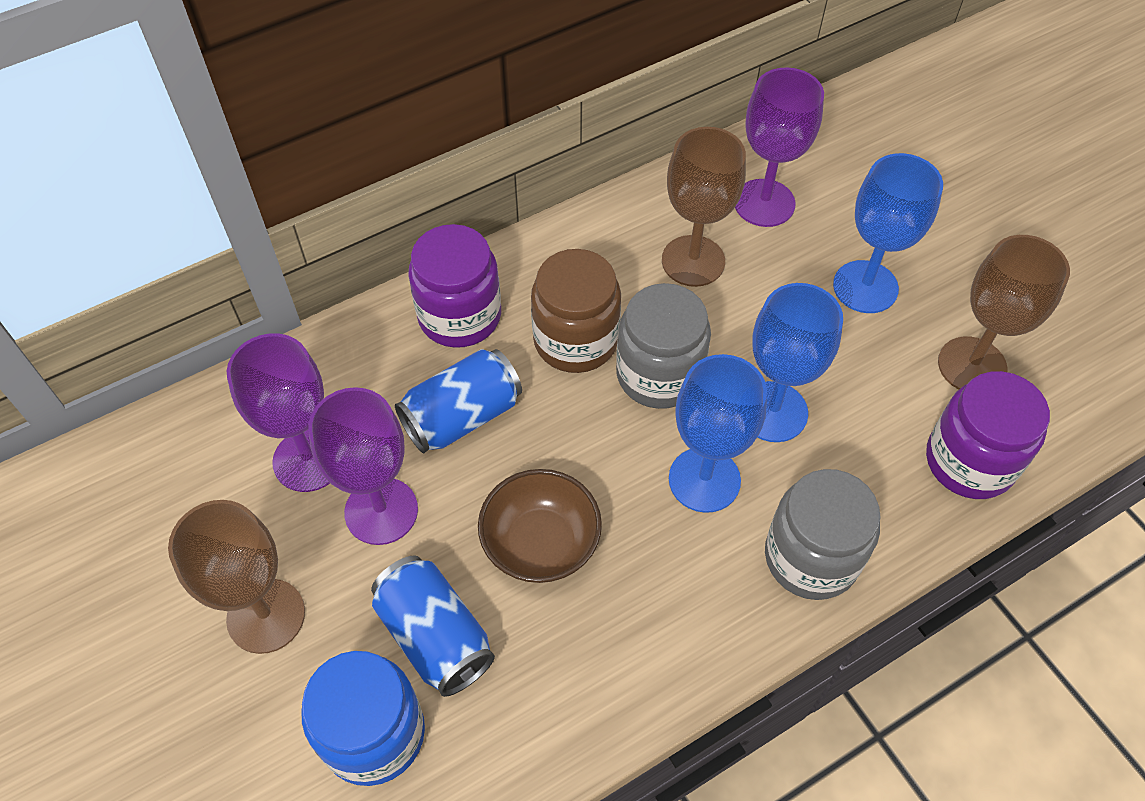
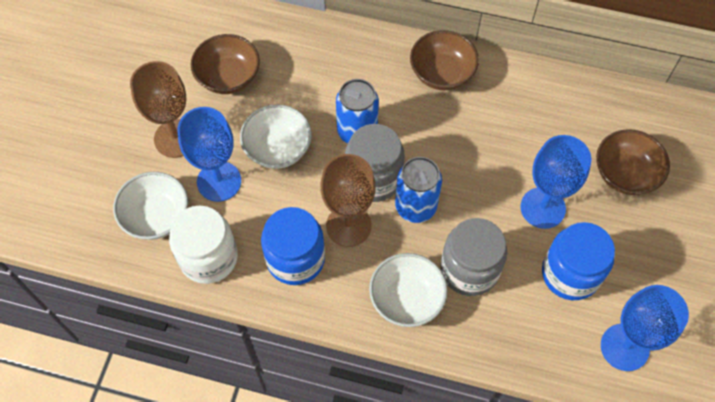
blue jar: [302,651,425,786] = 1 -> [261,207,325,285] [542,222,615,300] = 2
brown bowl: [478,469,602,583] = 1 -> [191,34,260,94] [410,30,479,90] [596,129,670,195] = 3
brown goblet: [168,500,305,654] [662,127,746,287] [938,235,1070,390] = 3 -> [130,61,186,158] [320,154,376,247] = 2
brown jar: [531,249,621,373] = 1 -> none = 0
purple goblet: [227,333,330,492] [308,387,418,545] [735,67,824,227] = 3 -> none = 0
purple jar: [408,224,501,348] [926,371,1050,499] = 2 -> none = 0
white bowl: none = 0 -> [113,172,188,240] [240,104,312,169] [369,253,448,327] = 3
white jar: none = 0 -> [169,205,238,284] = 1

